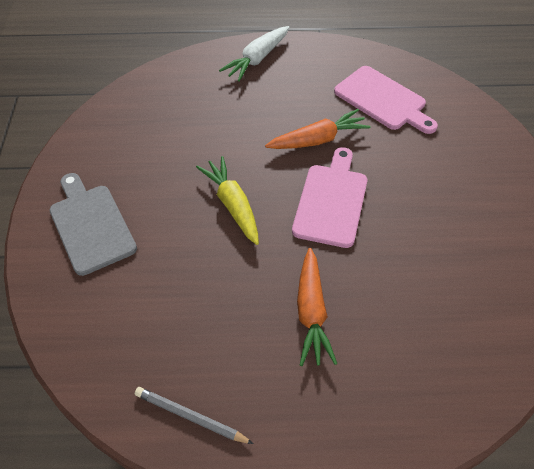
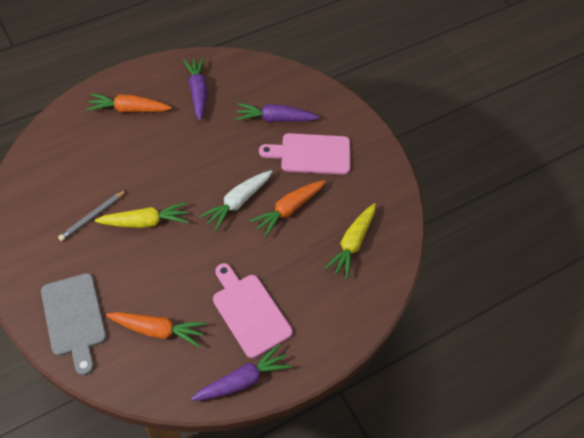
orange carrot: [265,109,371,149] [297,248,337,366] = 2 -> [86,93,172,112] [106,312,206,347] [250,180,326,237] = 3
purple carrot: none = 0 -> [183,57,207,121] [191,344,292,401] [235,103,319,122] = 3
yellow carrot: [196,156,259,245] = 1 -> [95,202,189,228] [325,203,376,279] = 2

